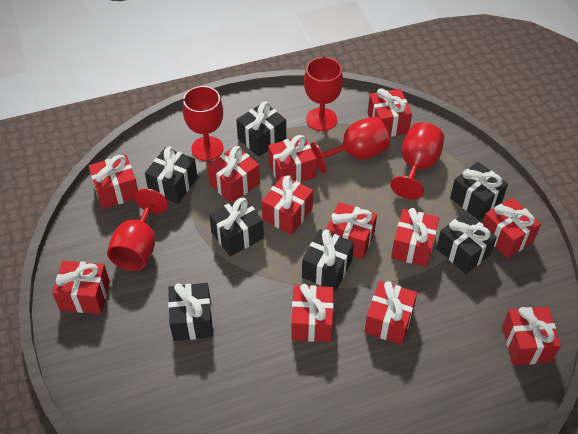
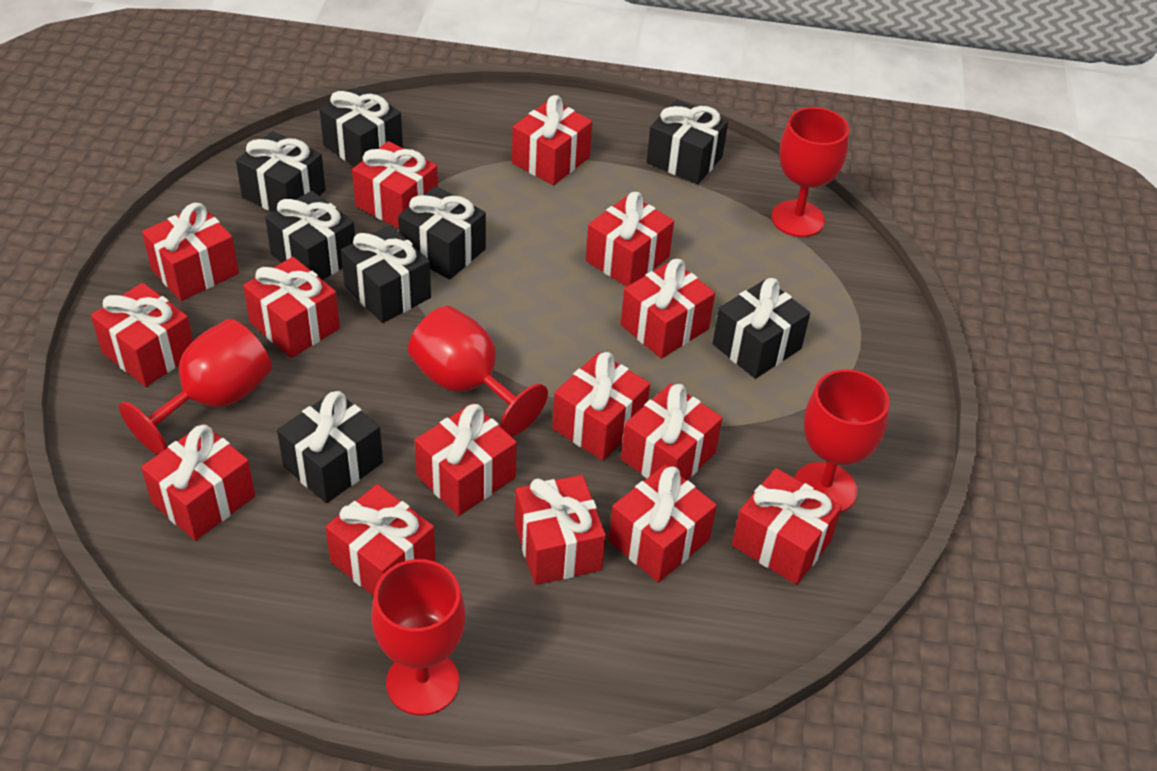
black gift: [145,146,198,204] [168,283,213,341] [209,196,264,256] [236,102,286,157] [302,229,354,291] [436,212,497,274] [450,162,508,221] = 7 -> [236,131,326,212] [265,191,355,280] [277,390,383,503] [320,86,403,167] [341,225,431,323] [398,186,486,280] [646,100,728,184] [713,278,810,379] = 8
red gift: [52,261,110,314] [88,155,138,209] [207,146,260,203] [261,175,313,235] [268,135,317,183] [291,284,334,342] [326,202,377,259] [364,281,417,345] [368,88,412,137] [391,208,439,267] [482,197,541,258] [502,307,561,365] = 12 -> [91,283,193,387] [141,424,255,541] [142,203,239,301] [243,257,340,358] [326,484,436,596] [352,141,438,229] [415,403,517,516] [512,95,592,185] [515,475,606,585] [552,352,650,461] [586,192,674,287] [609,465,717,582] [621,259,715,359] [621,384,722,481] [732,468,842,585] = 15

